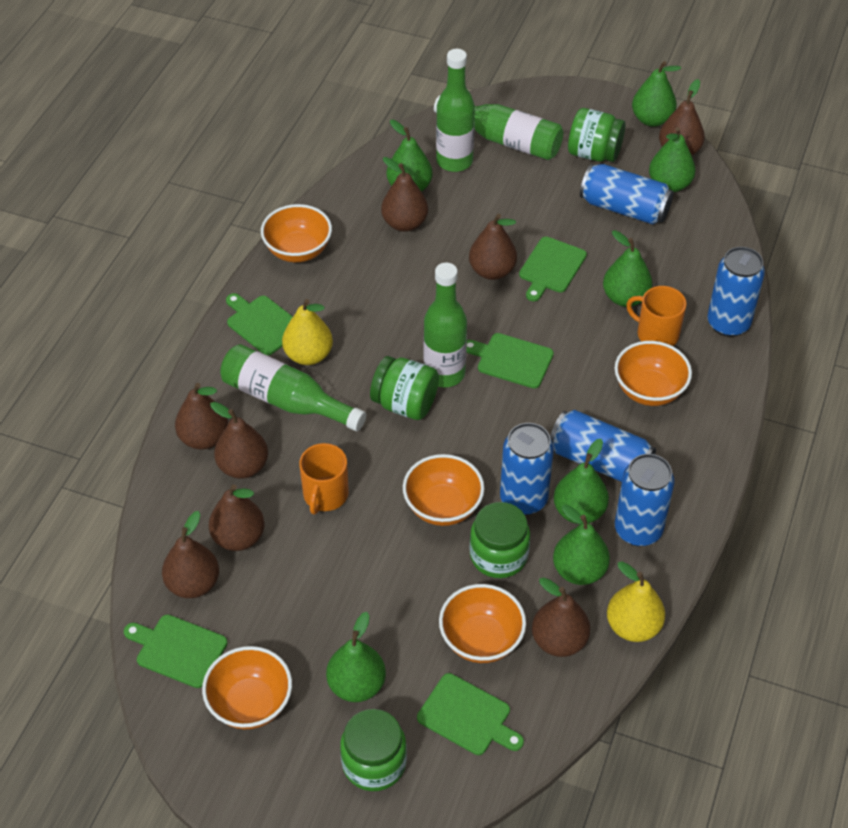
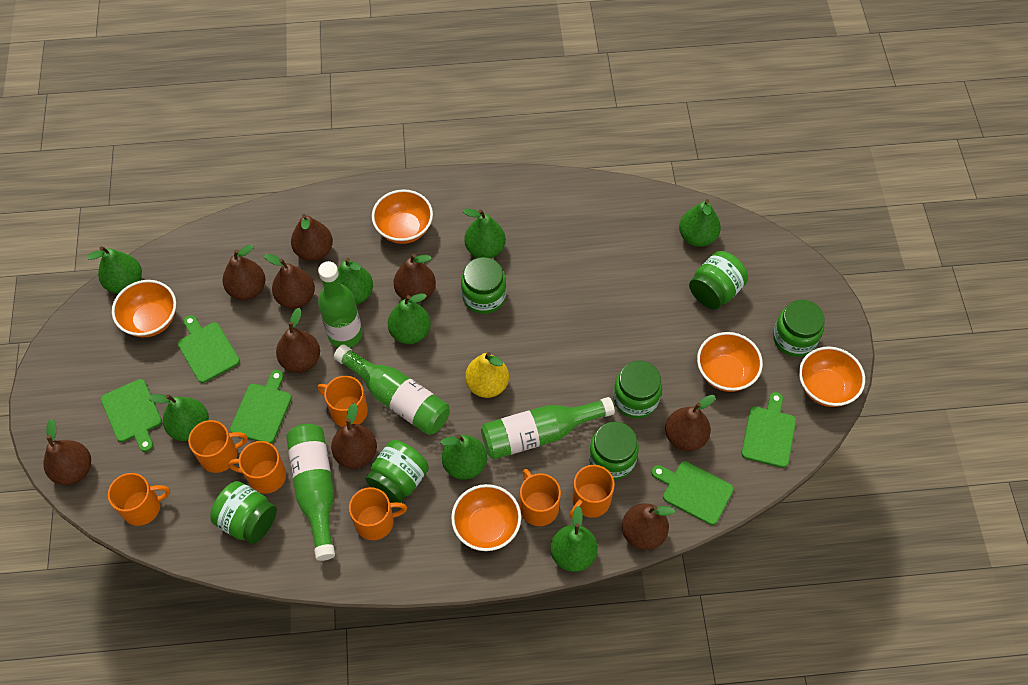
blue can: [500,423,554,515] [550,410,656,482] [580,164,673,224] [615,454,675,546] [707,247,765,337] = 5 -> none = 0
brown pear: [162,511,219,598] [175,383,228,450] [209,484,264,551] [210,402,268,479] [381,157,428,232] [469,214,517,280] [532,577,590,657] [659,79,705,156] = 8 -> [43,419,91,485] [222,244,265,300] [264,254,315,309] [276,308,320,373] [291,214,333,261] [331,403,377,469] [394,254,436,303] [622,503,675,550] [665,395,715,451] = 9
green jar: [340,709,407,791] [370,356,439,420] [469,502,530,578] [568,108,626,162] = 4 -> [210,481,277,544] [366,440,429,503] [461,257,506,314] [589,422,639,480] [613,361,662,418] [689,251,748,309] [773,300,825,357] = 7
green pear: [326,612,386,702] [387,120,432,192] [553,505,610,585] [554,439,609,524] [603,230,652,307] [632,61,681,127] [649,127,696,192] = 7 -> [87,246,142,294] [148,394,209,441] [338,258,373,305] [388,294,431,344] [440,434,487,480] [463,209,506,258] [550,506,598,572] [679,199,721,247] = 8
orange mug: [299,443,349,514] [626,286,687,346] = 2 -> [108,473,171,526] [188,420,248,473] [228,441,286,494] [318,376,368,427] [349,487,407,540] [520,469,561,526] [569,465,615,519] = 7
yellow pear: [282,299,333,365] [607,561,665,642] = 2 -> [465,352,509,398] = 1

